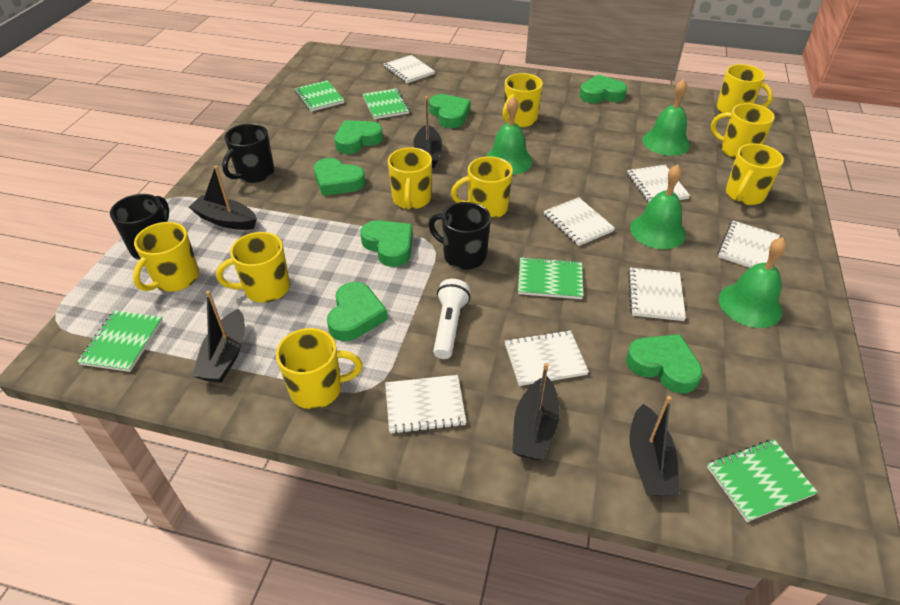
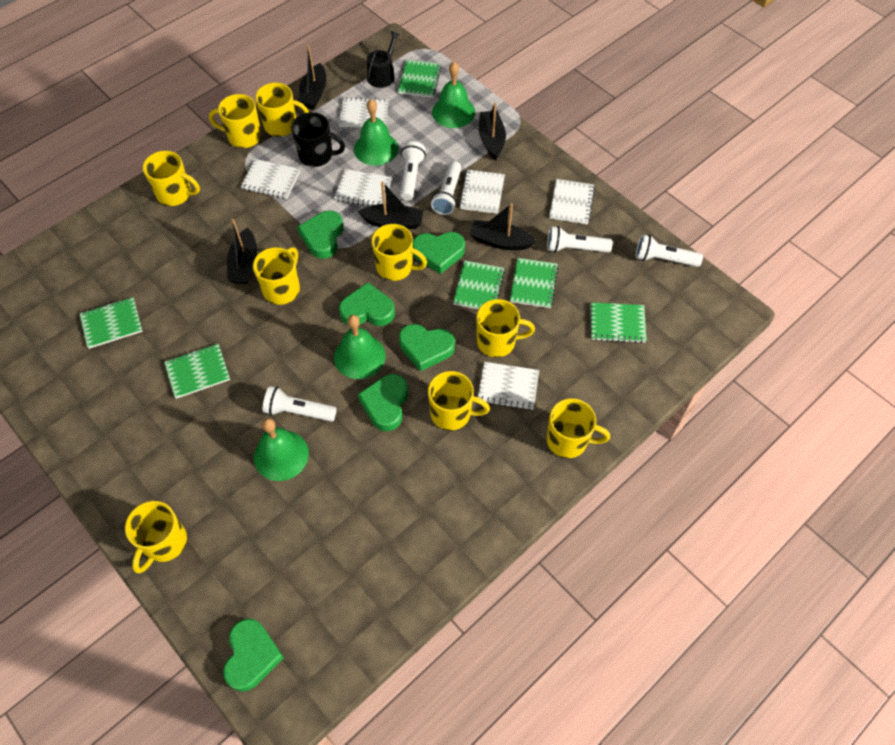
black mug: [110,194,169,260] [222,123,274,183] [428,202,491,270] = 3 -> [291,112,345,167] = 1
black watering can: none = 0 -> [367,31,400,88] = 1
green heart: [314,158,365,196] [327,282,388,341] [334,120,383,154] [360,220,413,267] [429,94,471,128] [579,74,627,103] [626,334,703,393] = 7 -> [223,618,284,692] [297,211,343,259] [339,282,395,326] [358,374,408,431] [399,324,455,371] [413,232,465,274] = 6
green notebook: [77,310,163,372] [295,80,344,112] [363,88,410,119] [518,257,583,299] [707,439,818,522] = 5 -> [80,297,143,349] [164,344,230,399] [398,60,441,98] [453,261,505,309] [510,258,558,308] [590,302,647,343] = 6
white flashlight: [433,279,470,359] = 1 -> [263,386,337,422] [400,141,426,201] [431,161,461,215] [547,226,613,253] [636,234,703,267] = 5
white notebook: [384,55,435,83] [385,375,466,434] [505,330,589,386] [544,197,615,246] [627,165,690,203] [628,268,686,321] [718,221,780,268] = 7 -> [240,159,300,199] [334,169,392,206] [338,97,389,128] [459,170,505,214] [478,362,539,410] [549,179,595,224] = 6

